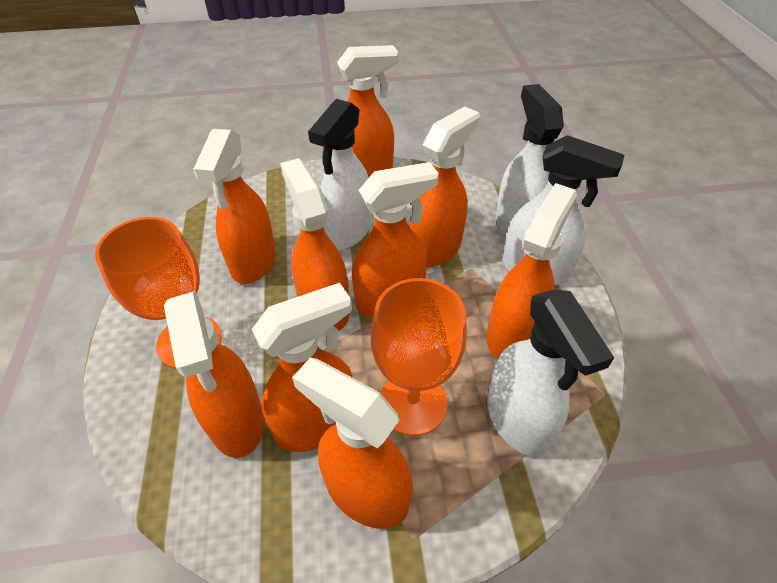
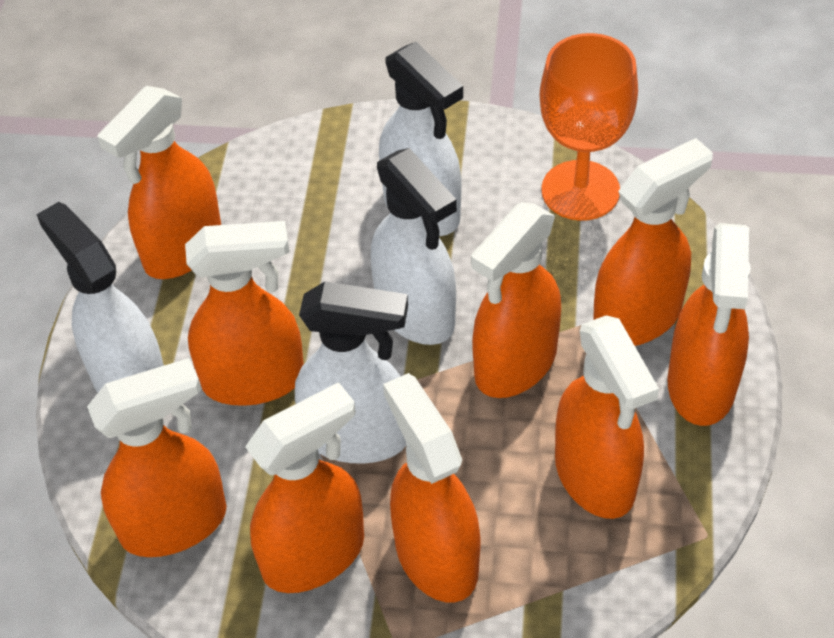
orange goblet: [95,217,222,369] [371,278,467,436] = 2 -> [540,33,638,221] = 1

